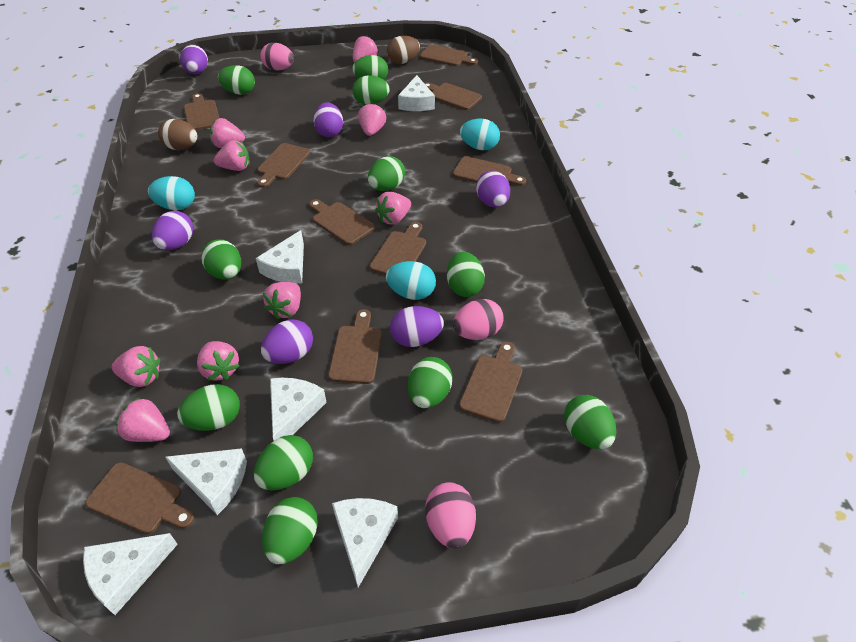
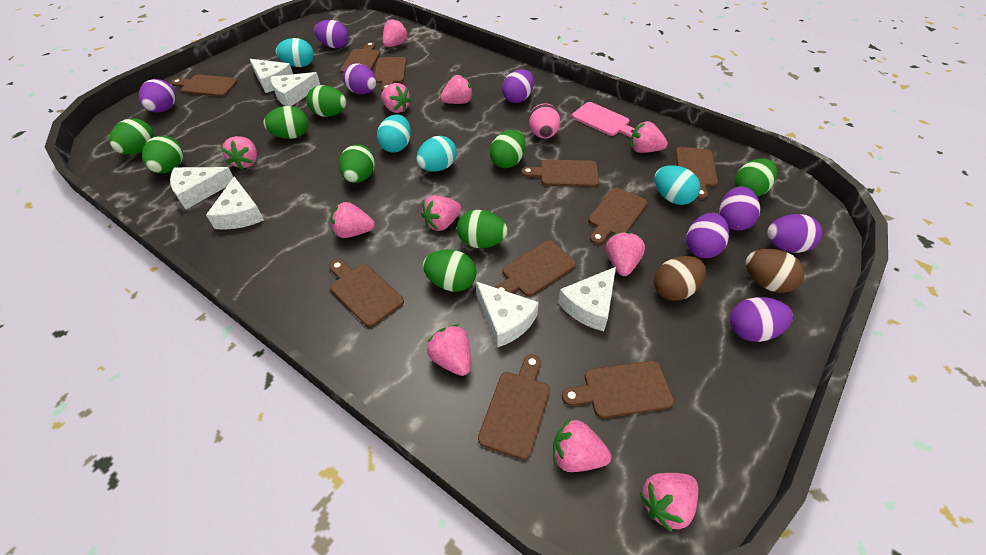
green egg: [177,384,240,431] [201,240,241,280] [218,65,255,95] [254,435,313,490] [262,497,318,564] [352,55,388,80] [352,75,390,105] [368,156,405,191] [408,357,452,408] [447,251,485,297] [564,395,616,449] = 11 -> [109,119,154,155] [142,136,183,173] [263,106,308,139] [306,85,346,117] [339,144,375,183] [423,250,477,292] [457,210,508,248] [490,130,526,168] [735,158,777,197] = 9
pink cutting board: none = 0 -> [572,102,635,137] = 1
pink egg: [260,43,294,71] [425,482,476,549] [453,299,504,340] = 3 -> [529,103,560,139] = 1
pink strawberry: [112,346,160,387] [116,397,170,442] [197,341,240,381] [210,118,245,148] [214,140,250,171] [263,282,301,319] [353,35,379,62] [358,103,386,136] [375,192,411,225] = 9 -> [221,136,257,169] [331,202,375,238] [381,83,412,113] [383,19,408,47] [421,195,461,231] [427,324,471,376] [440,75,473,104] [553,419,611,472] [606,231,645,276] [630,121,668,153] [640,473,698,532] = 11
purple egg: [152,211,193,250] [180,45,208,74] [261,320,313,364] [313,102,343,137] [390,306,444,347] [476,171,510,207] = 6 -> [139,79,176,112] [314,20,349,48] [343,63,377,94] [502,69,534,103] [686,213,729,258] [719,186,760,231] [730,297,793,342] [767,214,823,253] = 8
turquoise egg: [148,176,195,210] [386,261,436,300] [460,119,500,150] = 3 -> [276,38,314,67] [377,114,411,153] [416,136,457,172] [654,165,701,205] = 4

